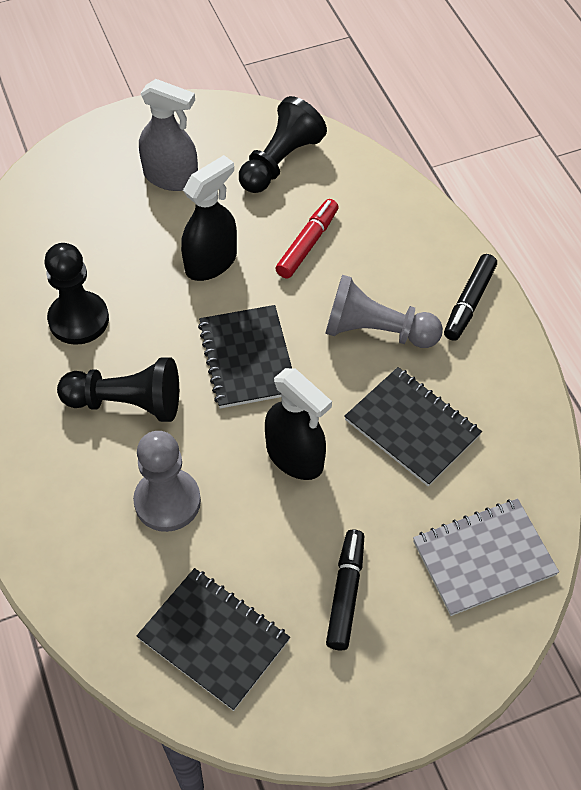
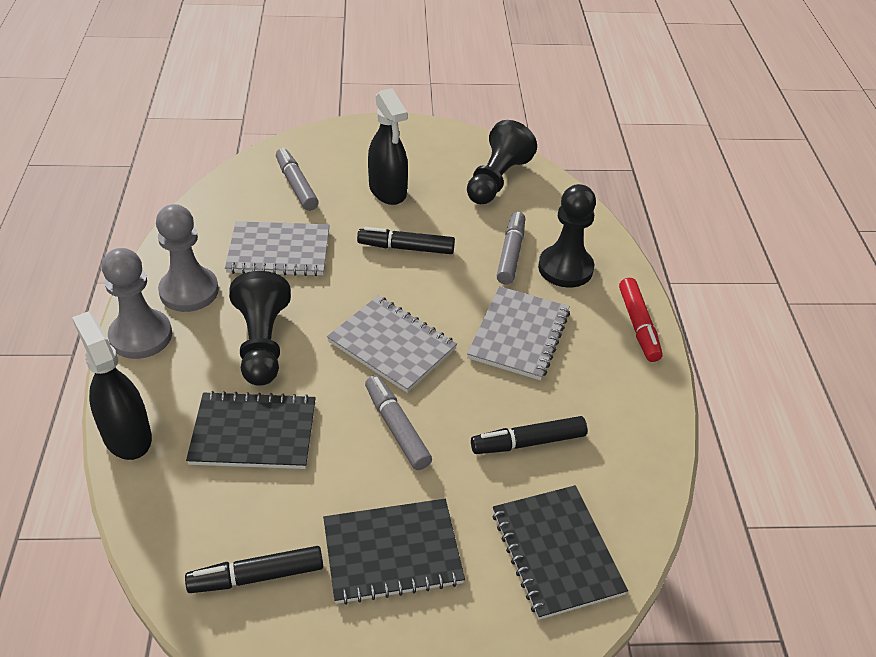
black marker: [326,529,364,650] [444,254,497,341] = 2 -> [185,546,323,593] [357,227,455,254] [471,416,587,454] = 3
grey marker: none = 0 -> [276,148,319,211] [365,375,432,470] [497,212,525,284] = 3
grey notebook: [413,499,559,616] = 1 -> [225,221,330,276] [327,296,457,393] [467,286,570,380] = 3
grey spray bottle: [139,79,198,191] = 1 -> none = 0

